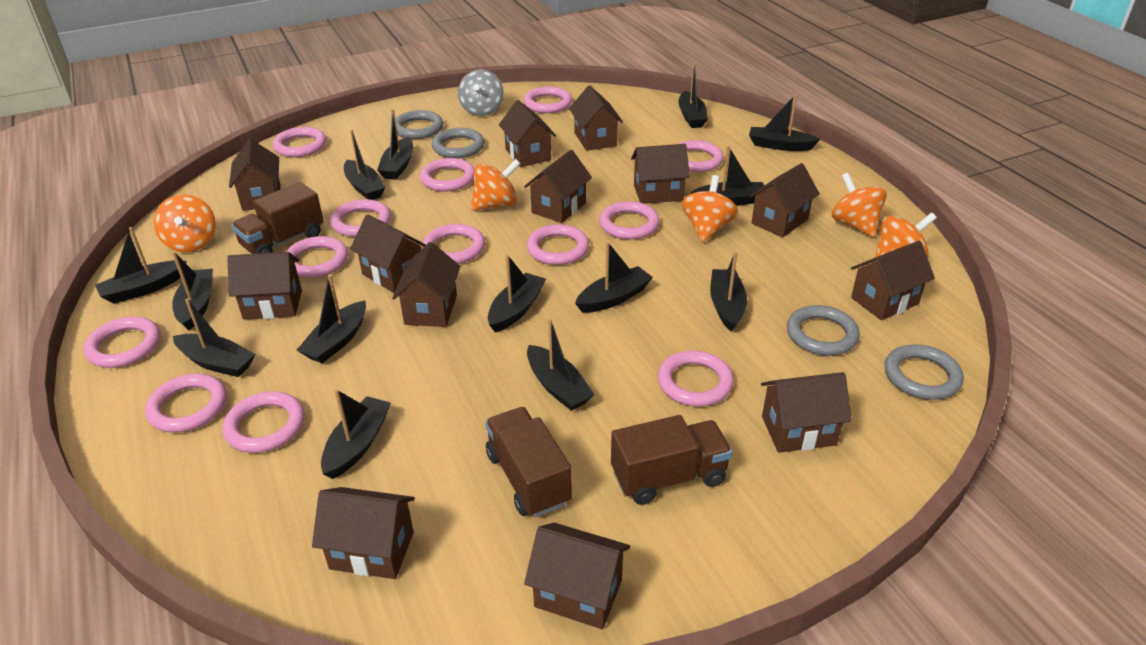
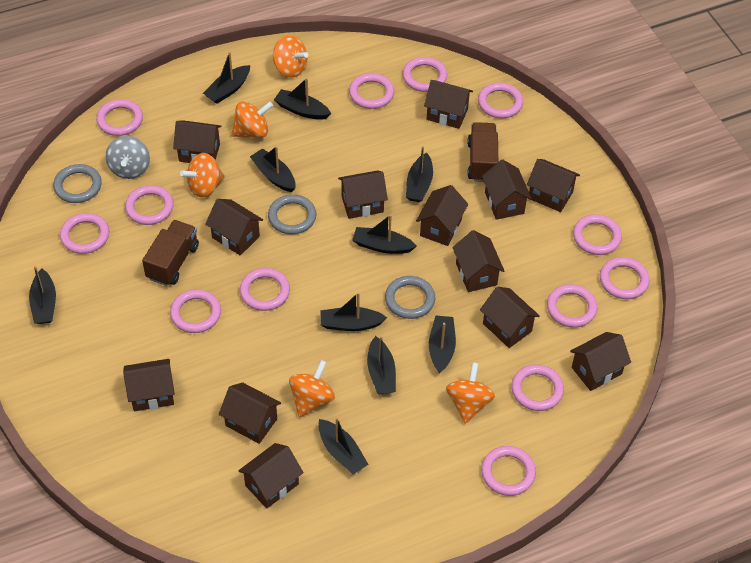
black boat: [95,227,187,304] [172,252,213,331] [173,298,255,377] [297,275,366,363] [321,389,391,479] [344,130,386,200] [377,109,413,179] [488,255,546,333] [527,319,595,411] [575,242,653,313] [678,63,708,128] [691,146,764,206] [710,251,747,332] [749,94,820,151] = 14 -> [29,266,56,324] [203,52,250,104] [250,146,296,192] [274,78,331,120] [318,417,369,474] [320,292,387,331] [352,214,417,254] [367,336,396,394] [406,146,433,202] [429,315,456,373] = 10
brown truck: [231,182,324,254] [485,407,572,517] [611,415,732,505] = 3 -> [142,220,199,286] [467,122,498,182] = 2
grey ring: [395,110,443,139] [432,128,485,158] [787,305,860,356] [885,344,964,400] = 4 -> [53,164,102,203] [268,194,316,234] [385,276,435,319] = 3

